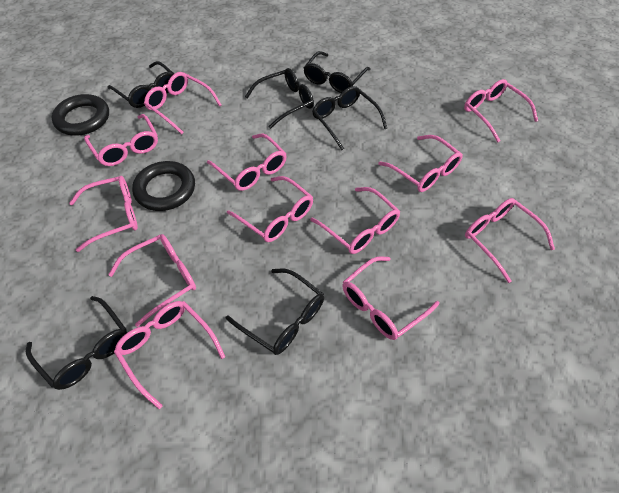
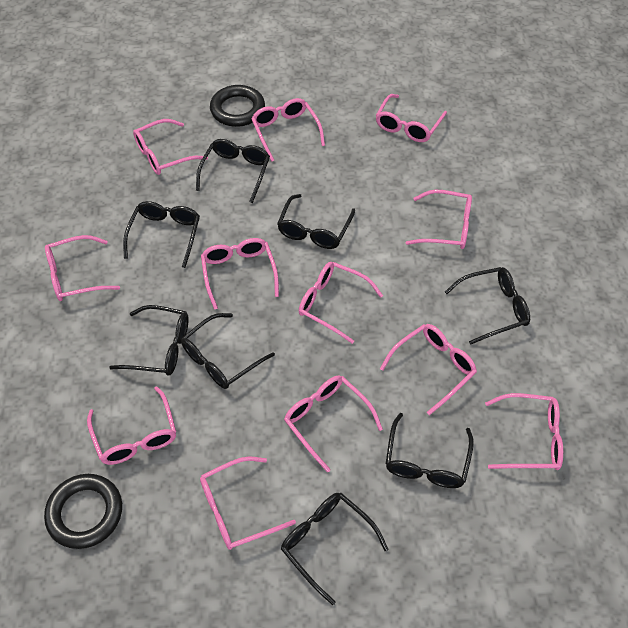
black glasses: [26,296,127,390] [107,61,174,108] [226,268,324,355] [245,68,314,129] [304,51,371,93] [312,86,387,150] = 6 -> [109,305,189,375] [123,201,200,268] [181,313,275,389] [196,139,270,203] [277,194,355,249] [281,493,388,605] [385,413,474,488] [445,267,530,345] = 8

